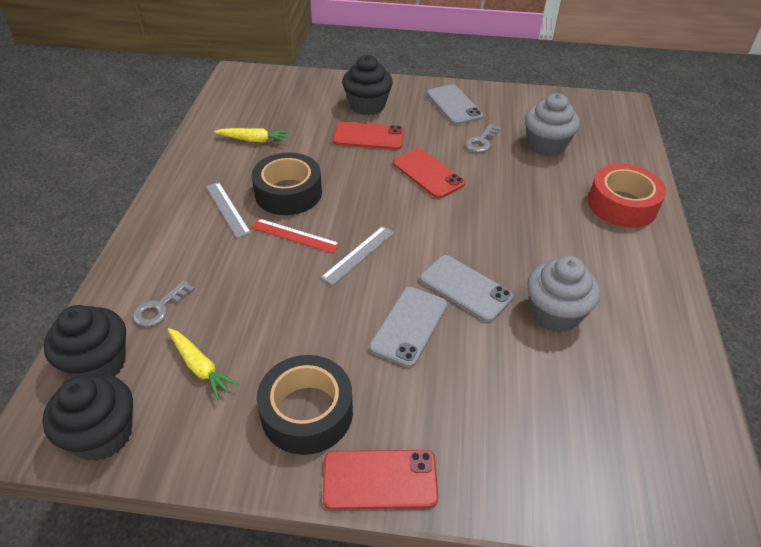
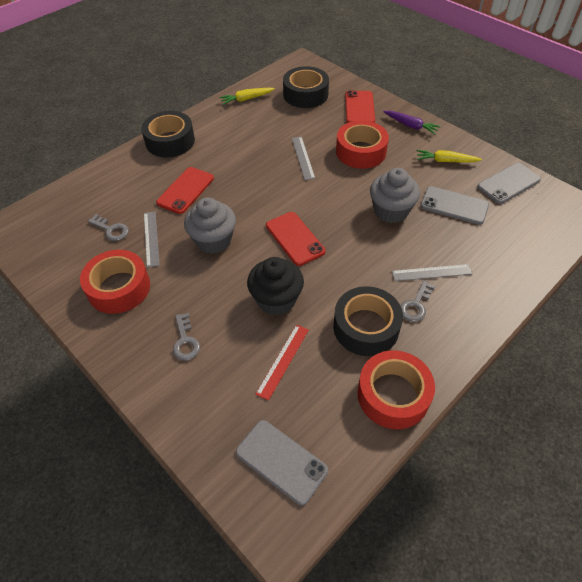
black cupcake: [42,374,133,461] [44,305,126,378] [342,55,393,116] = 3 -> [247,257,304,315] = 1
black tape: [252,153,322,215] [257,355,353,455] = 2 -> [141,111,195,157] [283,66,329,108] [333,286,403,356] = 3
grey key: [133,280,195,327] [466,124,501,152] = 2 -> [88,214,129,241] [173,313,200,360] [400,281,435,322] = 3
grey ruler: [206,182,251,238] [321,226,394,285] = 2 -> [144,211,160,268] [292,137,315,180] [392,264,472,281] = 3
purple carrot: none = 0 -> [383,111,441,134] = 1
red tape: [588,164,666,228] = 1 -> [80,250,150,314] [336,120,389,169] [357,350,435,429] = 3

